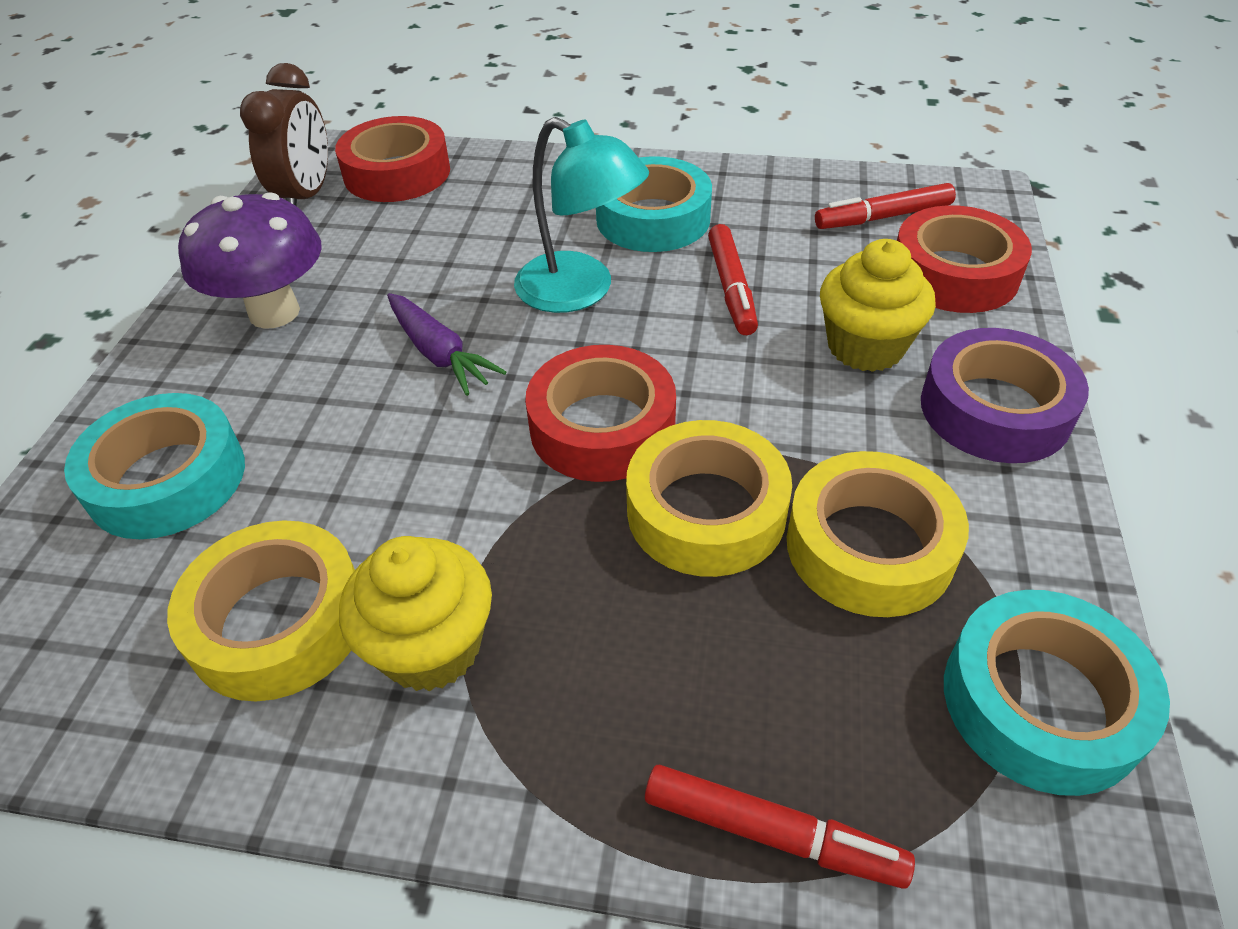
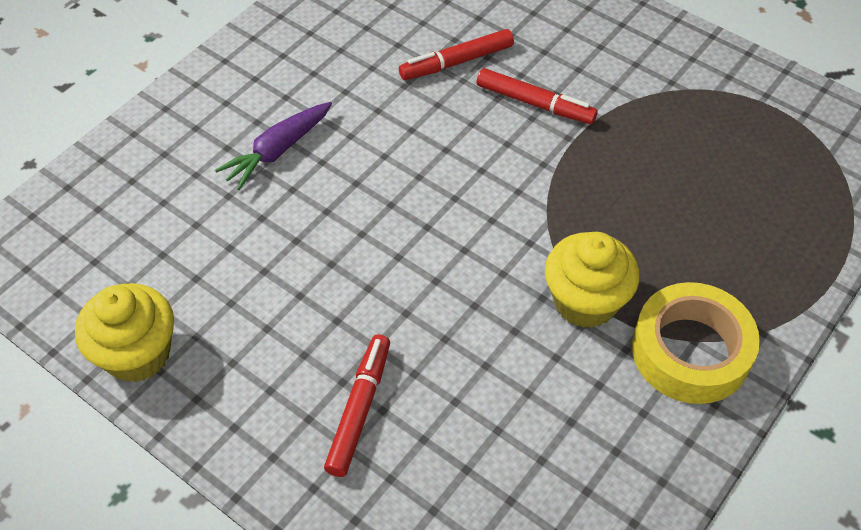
brown clock: [240,63,328,206] = 1 -> none = 0
purple mushroom: [178,192,322,329] = 1 -> none = 0
purple tape: [921,328,1089,463] = 1 -> none = 0
red tape: [335,116,450,202] [525,345,676,482] [897,205,1032,313] = 3 -> none = 0
turquoise lamp: [514,117,649,313] = 1 -> none = 0
turquoise tape: [64,393,245,539] [596,156,712,252] [944,590,1170,796] = 3 -> none = 0
yellow tape: [167,520,355,701] [626,420,792,577] [787,451,969,617] = 3 -> [632,282,760,404] = 1

